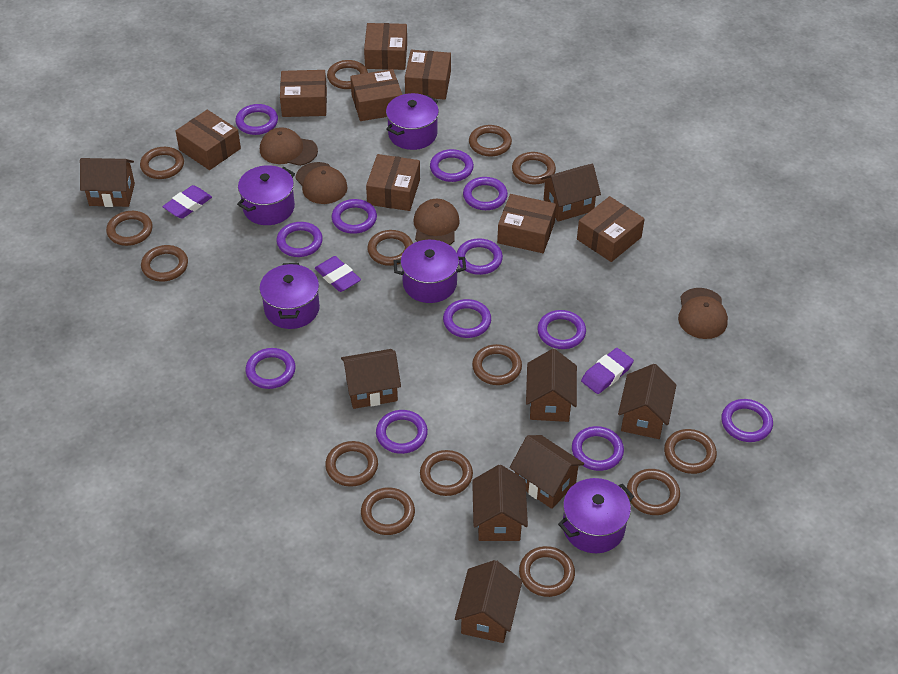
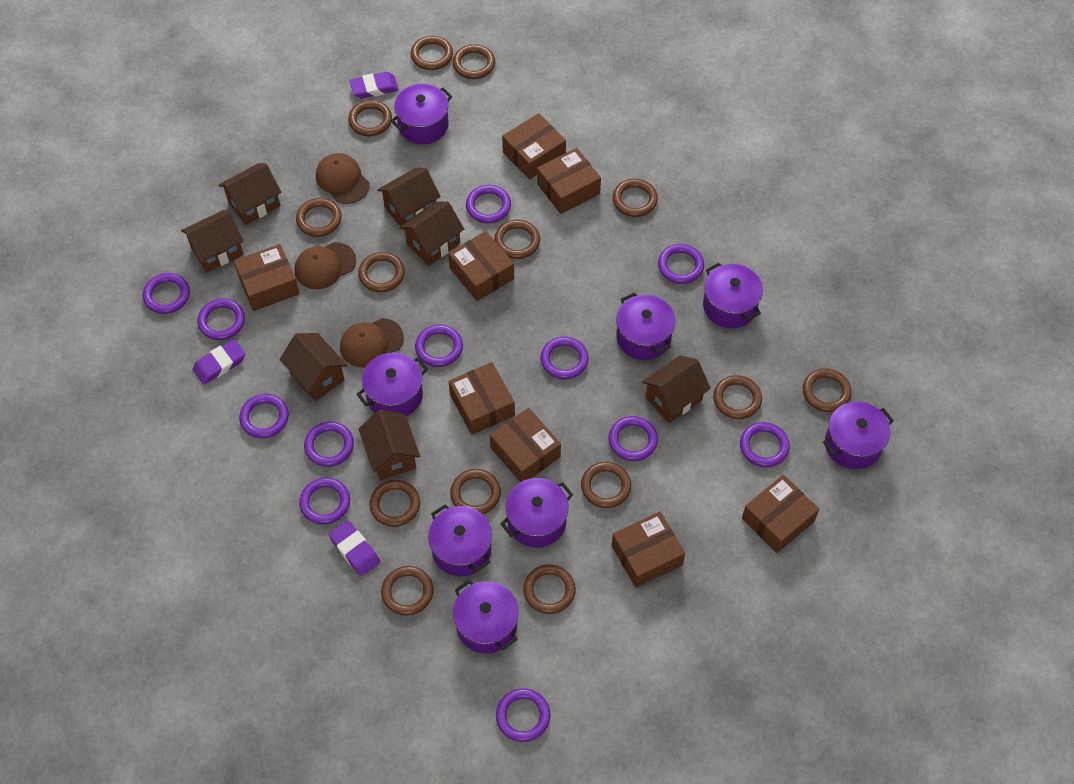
brown cap: [260,127,318,166] [295,162,348,204] [413,199,460,245] [678,288,728,339] = 4 -> [295,242,356,289] [316,153,370,204] [340,318,404,368] = 3
brown house: [80,158,135,207] [341,349,401,409] [455,560,522,643] [472,465,528,541] [509,435,584,509] [526,349,577,422] [541,164,601,222] [618,364,676,439] = 8 -> [181,210,244,273] [219,163,281,225] [280,333,347,401] [359,410,420,480] [377,168,441,230] [399,201,464,266] [642,355,711,423] = 7
purple pot: [237,165,295,225] [259,263,320,329] [386,93,439,150] [394,240,466,303] [558,478,634,553] = 5 -> [357,352,428,416] [391,84,453,144] [428,504,492,576] [453,580,519,654] [501,478,573,548] [616,293,675,360] [703,263,763,329] [823,402,894,469] = 8

